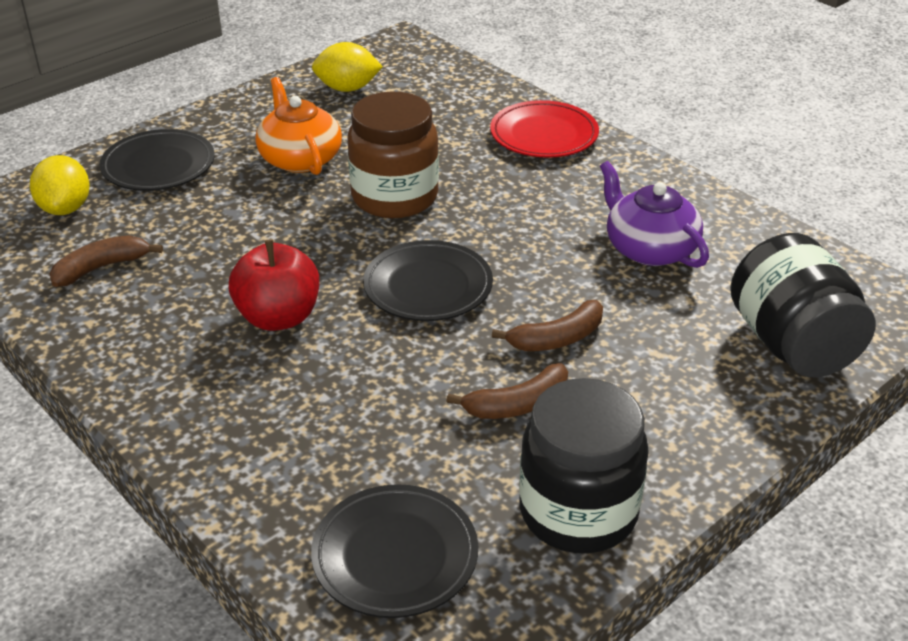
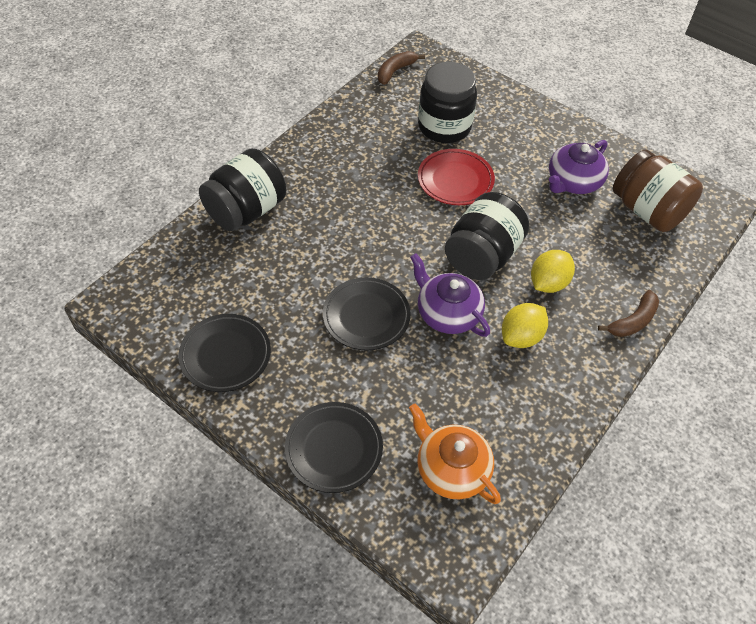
black jar: [519,378,649,553] [730,233,876,377] = 2 -> [199,148,286,231] [418,62,477,143] [445,192,529,280] = 3
brown banana: [50,235,163,287] [446,363,568,419] [492,300,603,351] = 3 -> [378,51,425,85] [598,290,659,337] = 2
purple teapot: [600,161,709,268] = 1 -> [410,253,490,337] [549,140,609,194] = 2
red apple: [229,239,319,331] = 1 -> none = 0

